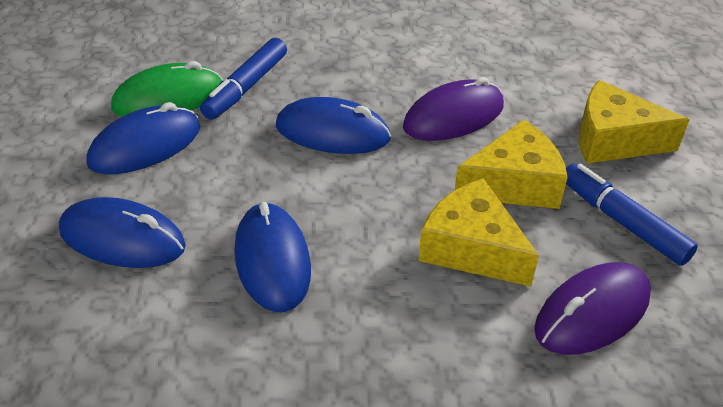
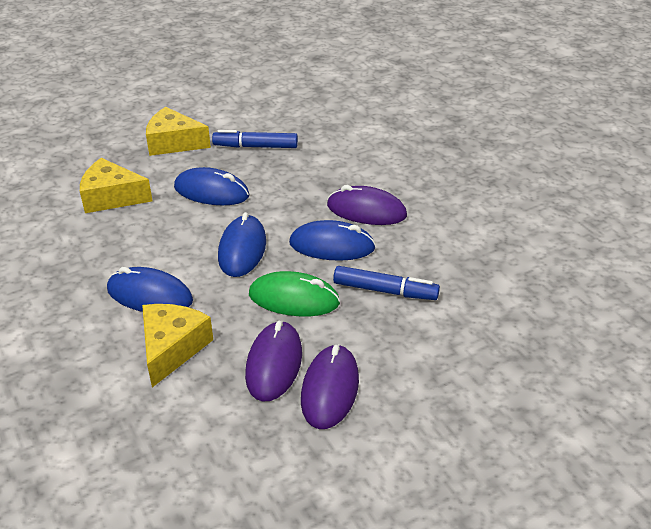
purple mouse: [403,77,504,141] [534,262,651,355] = 2 -> [245,321,302,402] [301,344,359,429] [327,185,407,225] = 3

